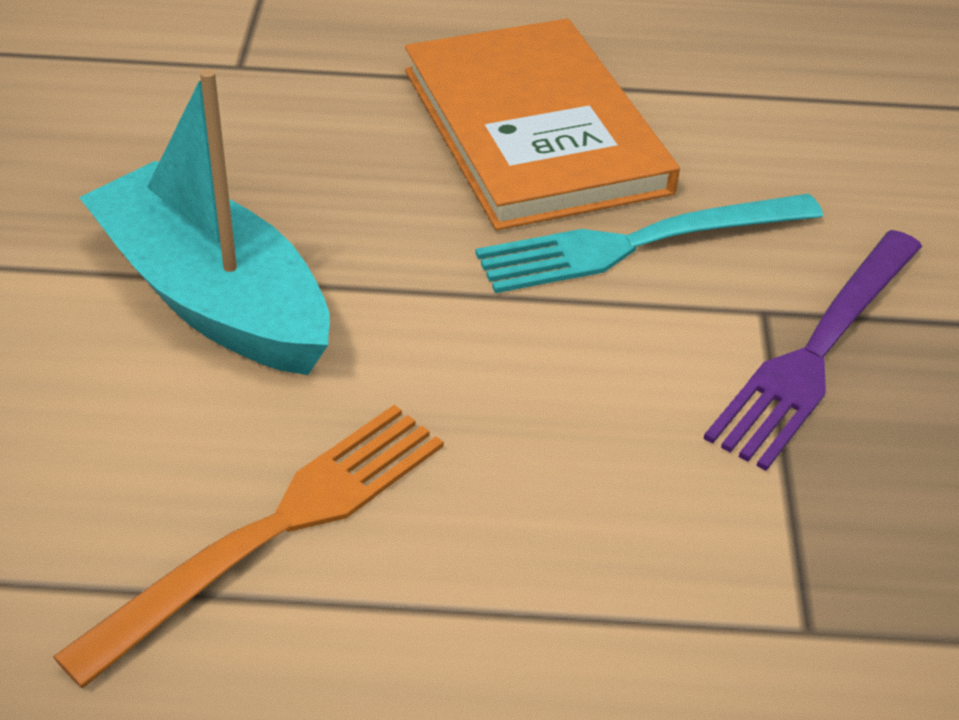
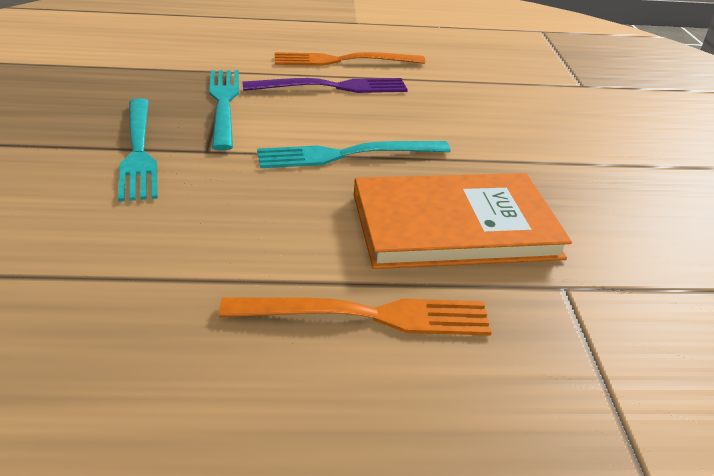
orange fork: [53,405,444,688] = 1 -> [219,297,492,336] [275,52,425,66] = 2
turquoise boat: [79,69,330,375] = 1 -> none = 0
turquoise fork: [475,193,823,293] = 1 -> [118,98,158,202] [209,70,239,151] [257,141,451,168] = 3

